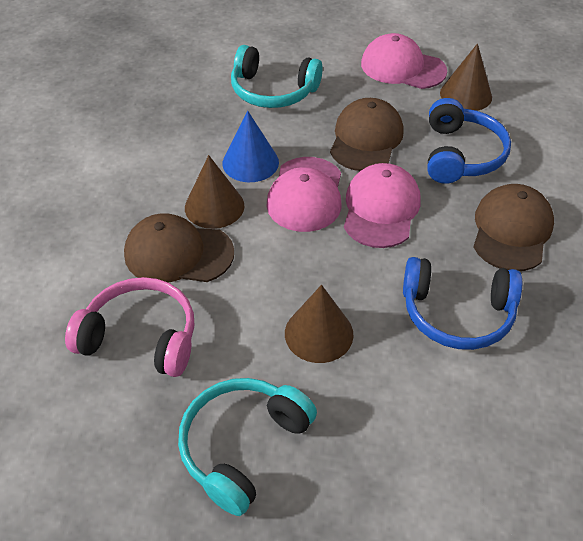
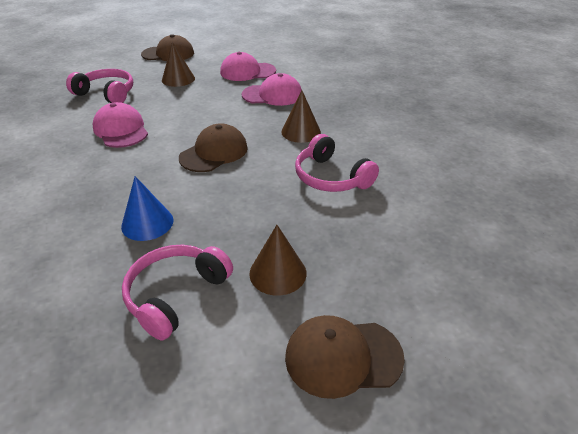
blue headphones: [403,257,522,350] [427,98,511,184] = 2 -> none = 0
pink headphones: [65,277,194,377] = 1 -> [66,69,133,103] [122,245,233,340] [295,134,379,192] = 3
turquoise headphones: [178,378,317,516] [231,45,323,108] = 2 -> none = 0

